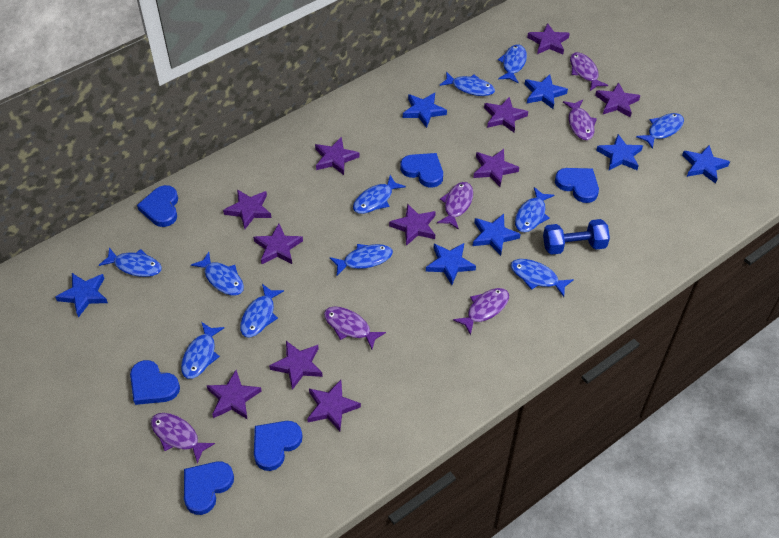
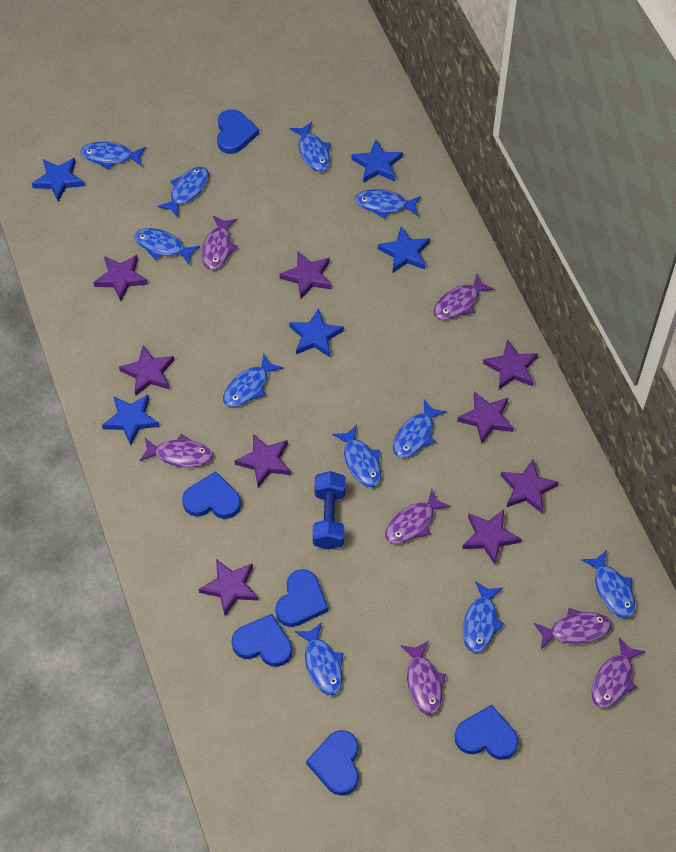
blue star: [56,273,108,318] [403,93,447,128] [426,243,476,285] [473,214,521,256] [524,74,568,109] [596,134,643,170] [682,145,730,184] = 7 -> [32,158,85,202] [102,395,160,445] [289,308,344,357] [351,140,403,183] [378,227,430,273] = 5
purple fish: [151,413,215,464] [324,307,386,349] [437,182,473,230] [453,288,509,335] [563,100,597,140] [570,52,608,91] = 6 -> [139,434,213,467] [201,216,238,270] [385,489,451,544] [400,640,446,715] [434,274,494,320] [534,608,612,649] [592,638,645,708] = 7
purple star: [206,370,262,420] [223,189,272,229] [253,224,303,264] [269,341,323,390] [307,380,361,431] [315,137,360,175] [389,204,436,246] [473,149,519,187] [484,97,528,132] [527,23,570,54] [595,82,641,117] = 11 -> [93,255,148,301] [119,345,175,396] [199,559,258,616] [234,434,291,487] [280,252,332,299] [457,391,514,444] [462,510,521,565] [483,339,538,390] [501,459,559,513] = 9

